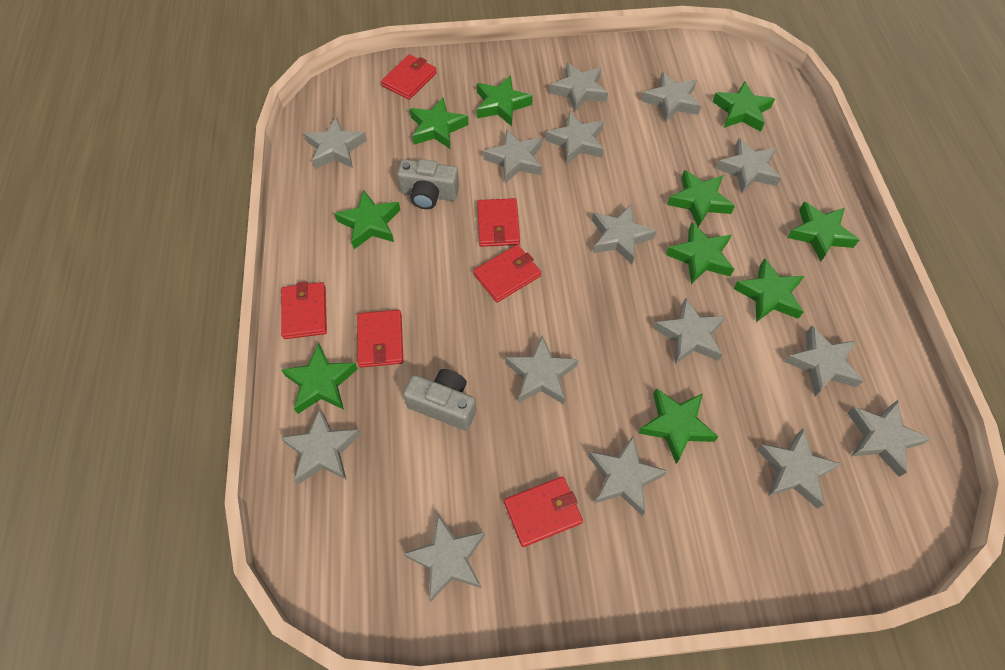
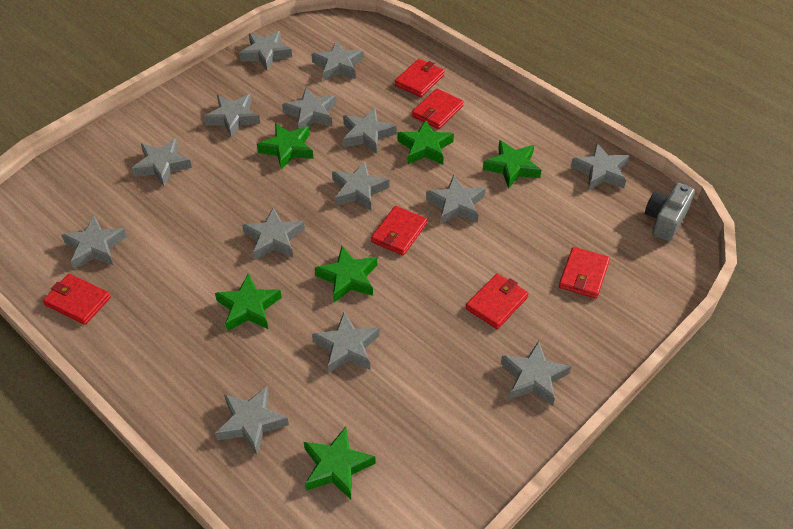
green star: [281,343,358,414] [334,190,400,249] [410,98,469,149] [477,75,533,126] [638,388,718,464] [666,222,734,284] [667,170,735,227] [712,81,775,132] [733,258,804,322] [787,202,859,262] = 10 -> [215,273,282,331] [257,123,314,170] [304,427,376,499] [315,246,377,302] [397,120,454,165] [483,140,541,189] = 6
grey camera: [397,159,459,209] [403,369,476,430] = 2 -> [645,183,695,241] = 1
grey star: [281,408,361,485] [304,117,367,169] [403,514,485,602] [483,129,542,183] [505,336,579,404] [545,111,604,165] [550,63,608,112] [588,436,667,516] [592,205,657,265] [642,72,701,123] [653,297,726,364] [716,138,781,194] [757,429,841,509] [784,326,863,396] [847,400,931,477] = 15 -> [61,216,127,269] [131,139,192,187] [204,94,260,138] [215,385,289,455] [239,31,292,71] [242,207,305,260] [282,88,337,129] [311,41,364,81] [312,312,380,374] [332,161,389,211] [343,108,396,154] [426,175,486,225] [501,341,571,406] [571,143,629,191] = 14

